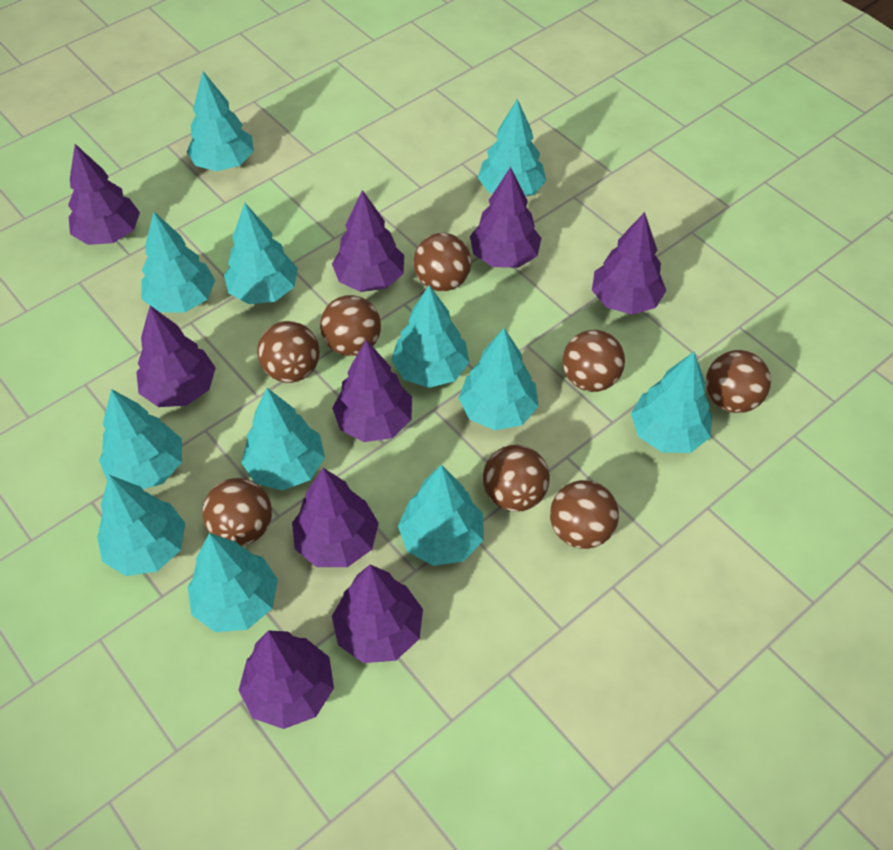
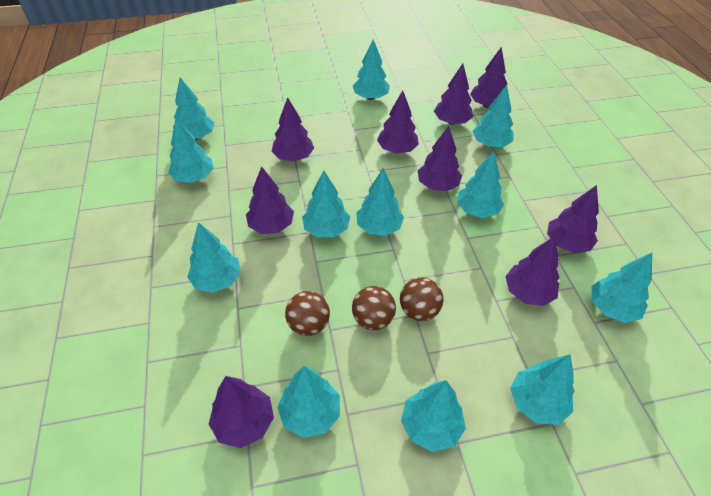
brown ball: [203,478,272,546] [257,321,320,383] [320,295,381,356] [414,233,471,291] [483,445,550,512] [550,480,619,549] [563,330,625,392] [706,350,771,413] = 8 -> [285,291,330,336] [352,286,396,330] [400,277,444,321] = 3

